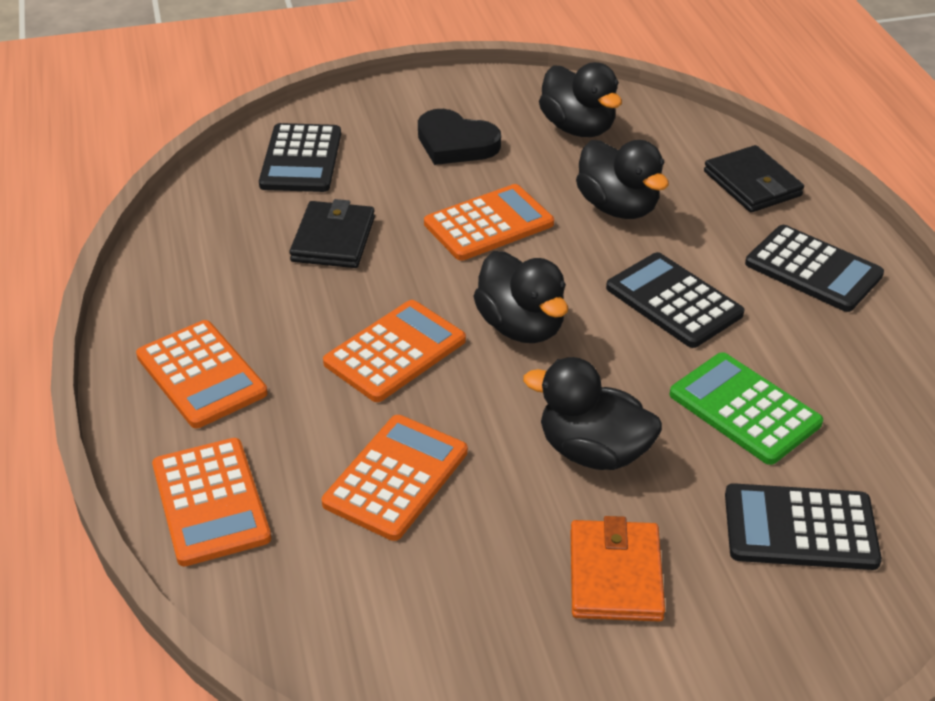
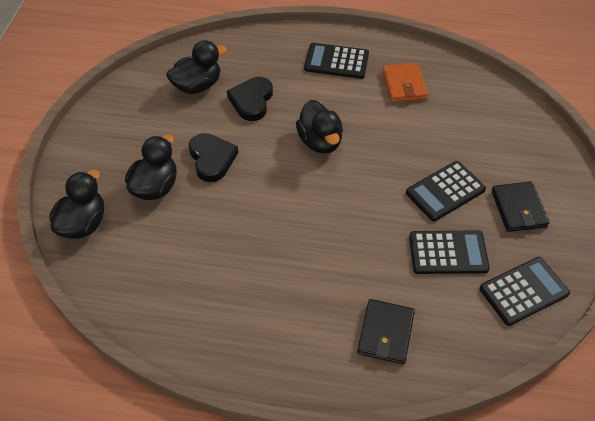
black heart: [418,109,501,165] = 1 -> [189,133,238,182] [227,77,273,121] = 2
green calculator: [669,352,823,465] = 1 -> none = 0
orange calculator: [136,320,268,428] [152,438,271,566] [322,415,468,541] [323,300,466,402] [424,184,554,261] = 5 -> none = 0

